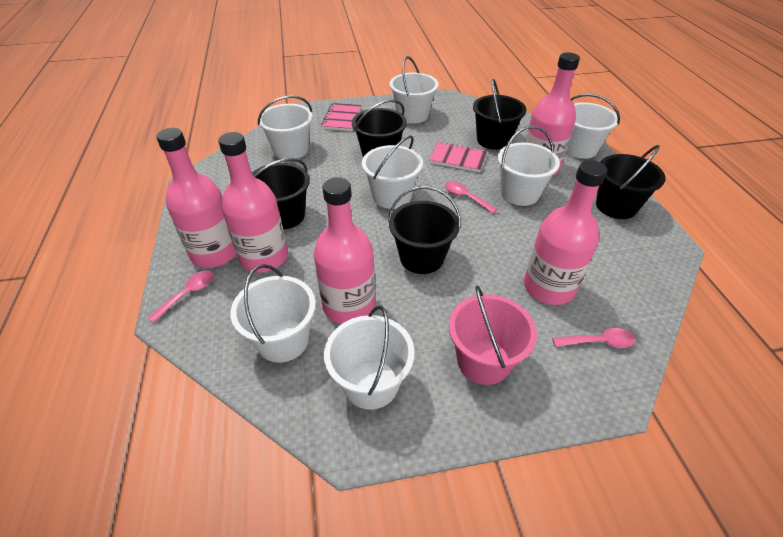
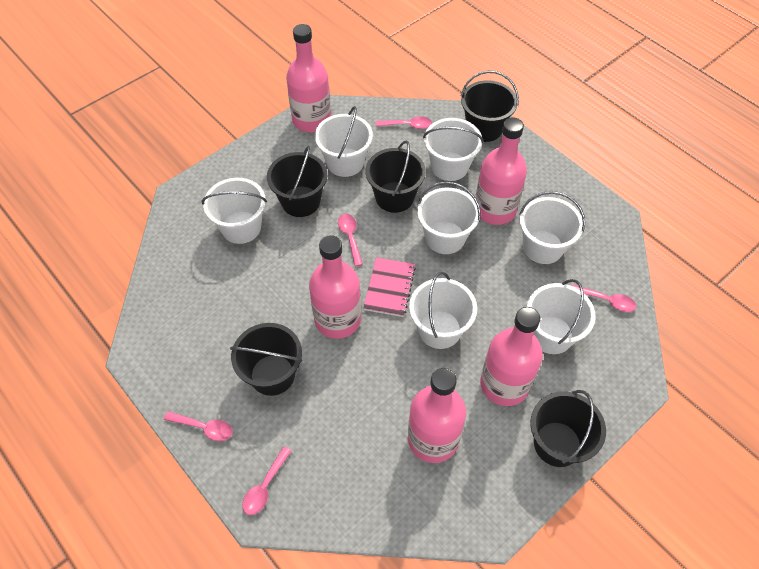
pink bucket: [449,285,537,385] = 1 -> none = 0
pink notebook: [321,103,361,131] [429,142,487,172] = 2 -> [363,257,416,317] = 1
pink spoon: [148,270,214,323] [445,181,497,213] [552,328,636,348] = 3 -> [164,411,233,441] [242,446,292,515] [338,214,363,266] [376,116,432,129] [571,284,636,312] = 5

